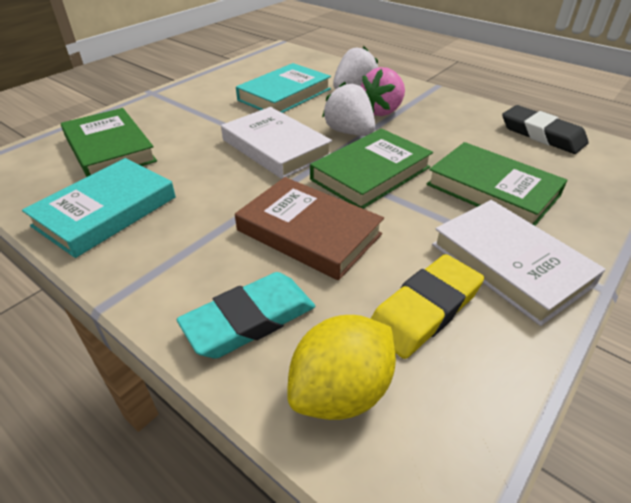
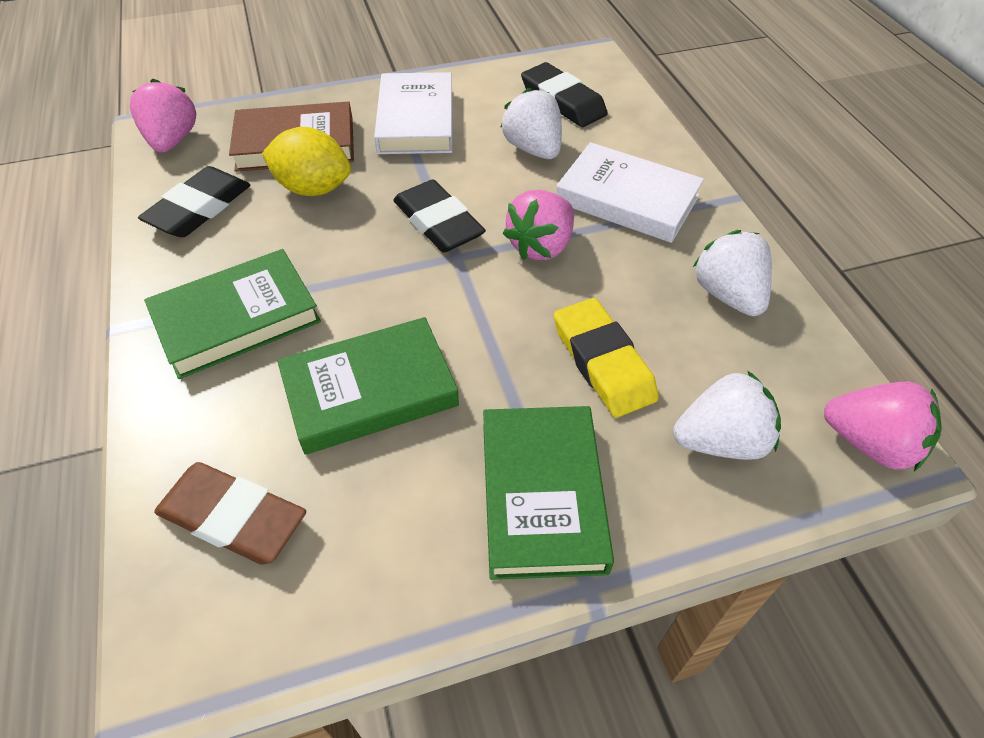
black eraser: [502,105,589,154] = 1 -> [138,166,251,237] [393,180,486,253] [521,62,608,127] = 3
brown eraser: none = 0 -> [154,462,306,565] = 1
pink strawberry: [361,67,405,116] = 1 -> [130,78,196,153] [503,190,574,260] [824,382,942,471] = 3
turquoise book: [22,158,176,258] [236,63,331,113] = 2 -> none = 0
turquoise eraser: [177,272,315,358] = 1 -> none = 0
white strawberry: [322,82,375,136] [333,46,378,89] = 2 -> [500,88,562,159] [673,370,781,460] [693,230,772,316] = 3

